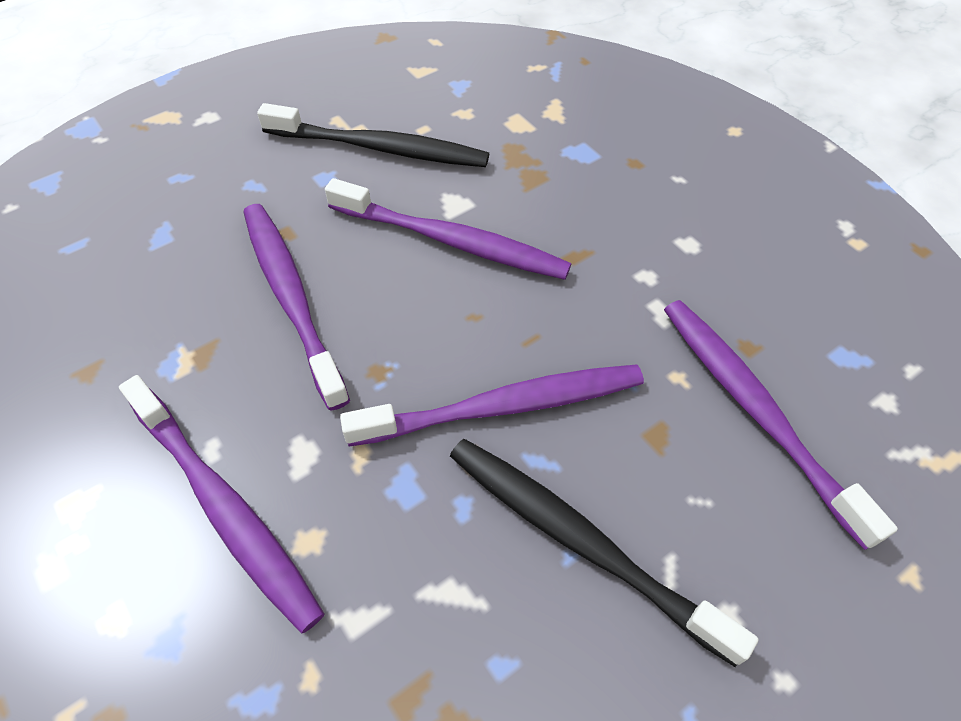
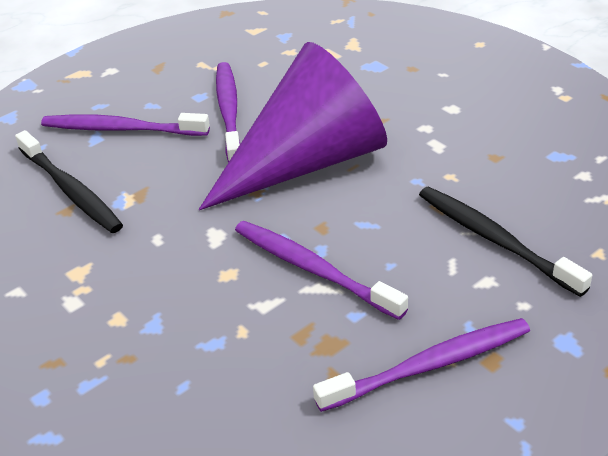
purple cone: none = 0 -> [199,42,387,210] = 1
purple toothbrush: [119,375,324,634] [243,204,350,411] [325,178,571,280] [340,364,644,446] [664,300,898,550] = 5 -> [41,113,210,136] [216,62,240,163] [235,221,408,320] [313,318,530,412] = 4

